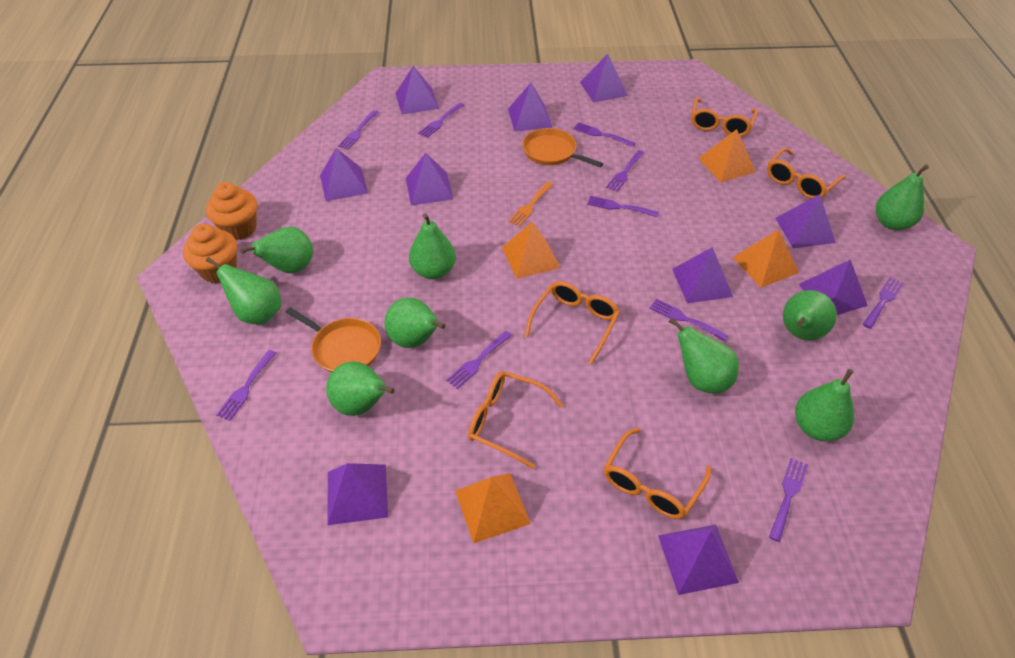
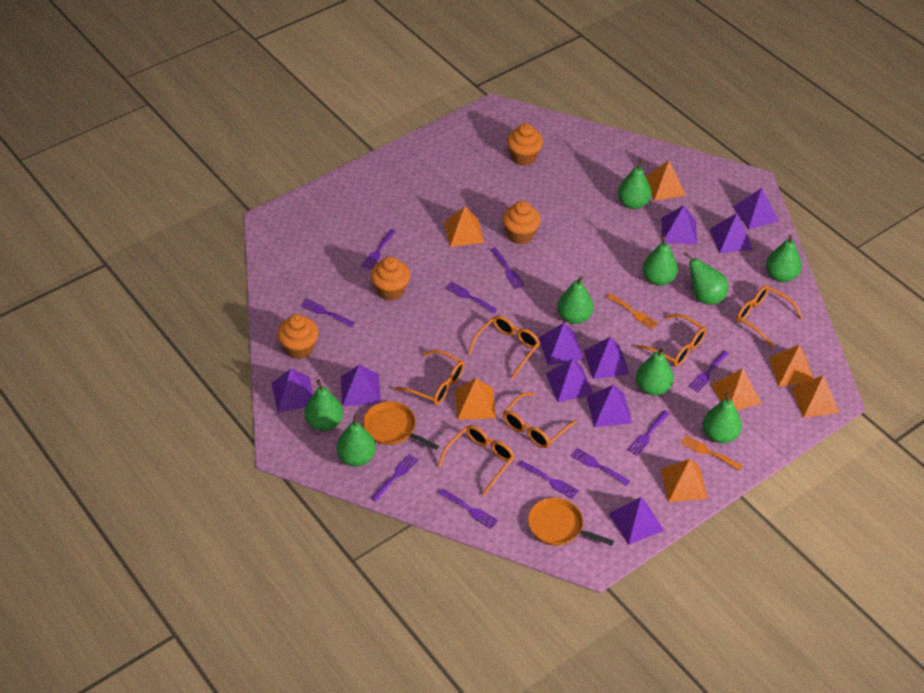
orange cupcake: [183,224,237,283] [206,182,257,240] = 2 -> [277,314,319,359] [371,256,410,301] [502,201,541,244] [507,123,543,166] = 4
orange fork: [508,182,553,227] = 1 -> [607,294,658,330] [680,435,742,471] = 2
orange glasses: [468,371,563,469] [525,281,620,364] [604,428,711,519] [691,97,758,137] [767,148,845,199] = 5 -> [395,350,464,405] [438,425,515,495] [468,315,540,379] [503,392,577,448] [636,314,707,367] [736,285,803,347] = 6
orange pyramid: [455,473,531,543] [502,222,560,279] [698,129,756,182] [732,229,799,288] = 4 -> [444,206,484,247] [455,378,496,420] [646,161,686,201] [660,459,708,502] [711,368,762,410] [769,345,814,386] [791,375,840,418] = 7

